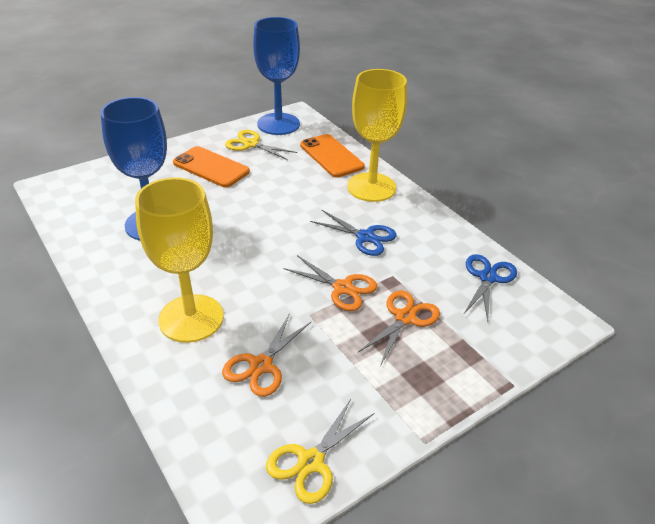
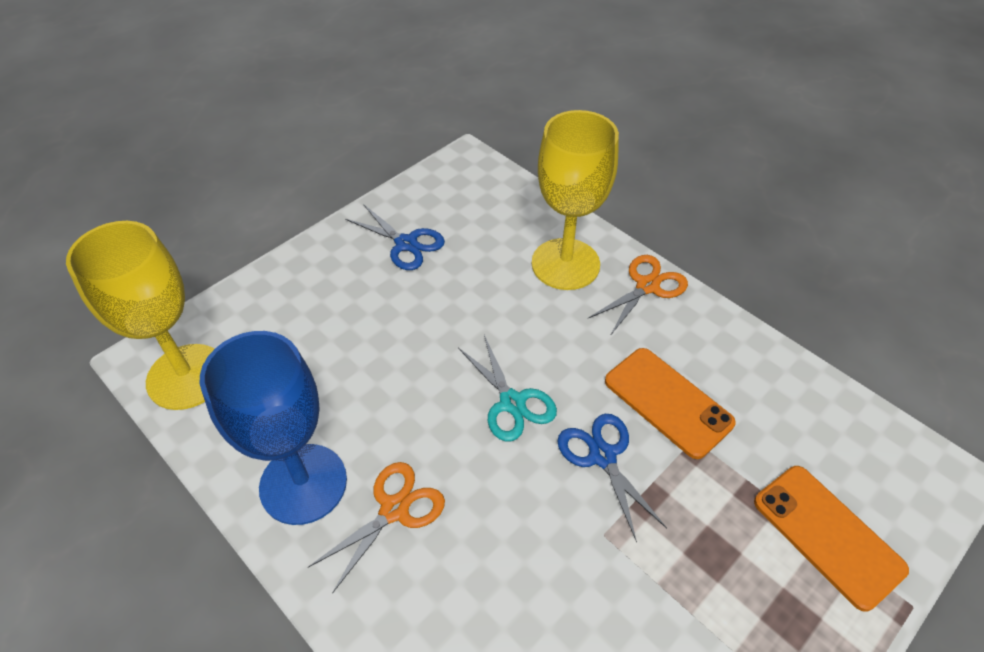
blue goblet: [100,97,167,241] [253,17,300,135] = 2 -> [200,331,347,525] = 1
orange scissors: [222,313,311,397] [283,255,377,311] [358,290,440,366] = 3 -> [308,462,445,594] [588,255,688,336] = 2
turquoise scissors: none = 0 -> [458,335,557,442] = 1
yellow scissors: [225,130,298,160] [266,399,374,504] = 2 -> none = 0

